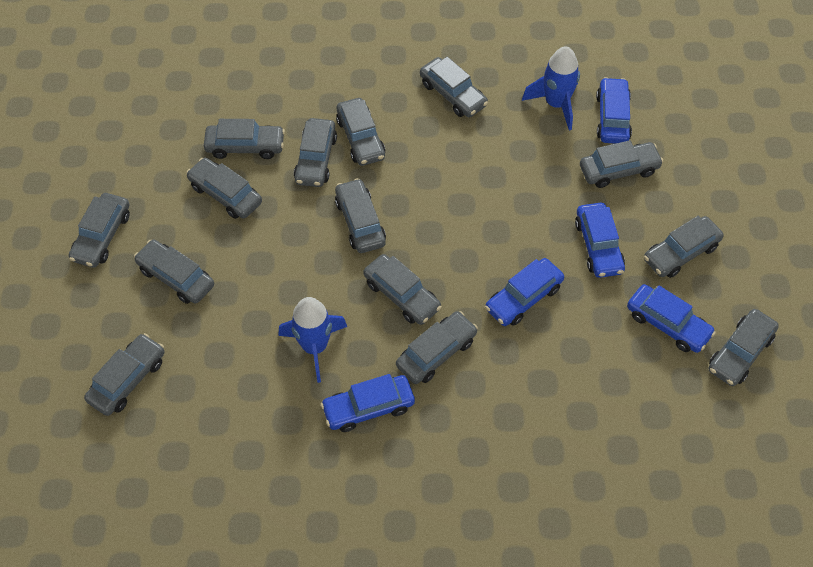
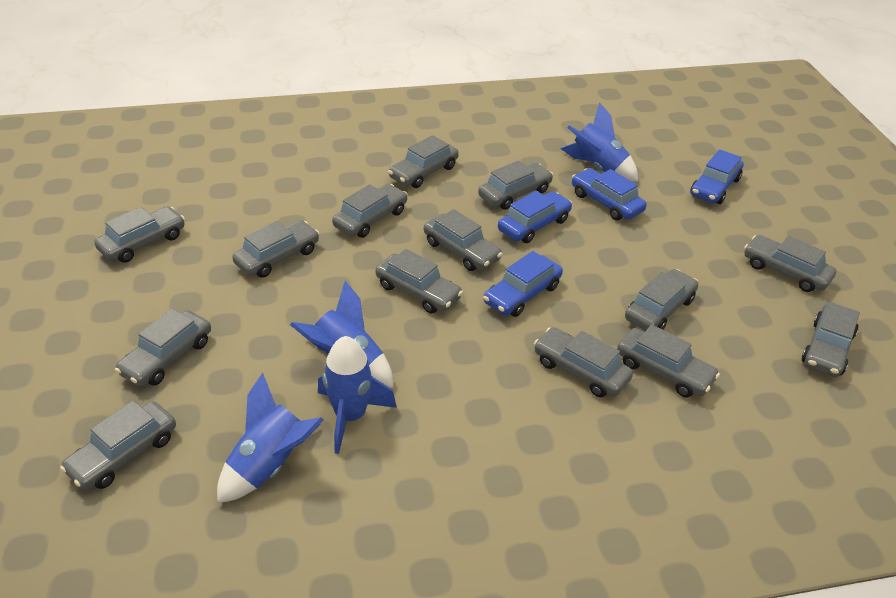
blue car: [321,374,415,432] [485,258,564,326] [575,203,625,278] [596,77,632,144] [627,284,716,353] = 5 -> [483,251,563,317] [498,191,572,243] [572,168,647,220] [690,149,744,204] = 4
blue rocket: [278,297,347,383] [522,46,580,131] = 2 -> [217,373,323,503] [290,281,394,388] [318,336,397,454] [561,102,638,182] = 4

